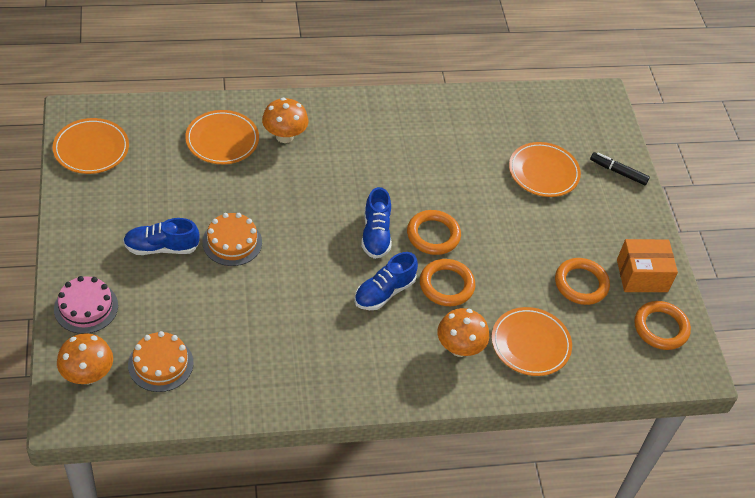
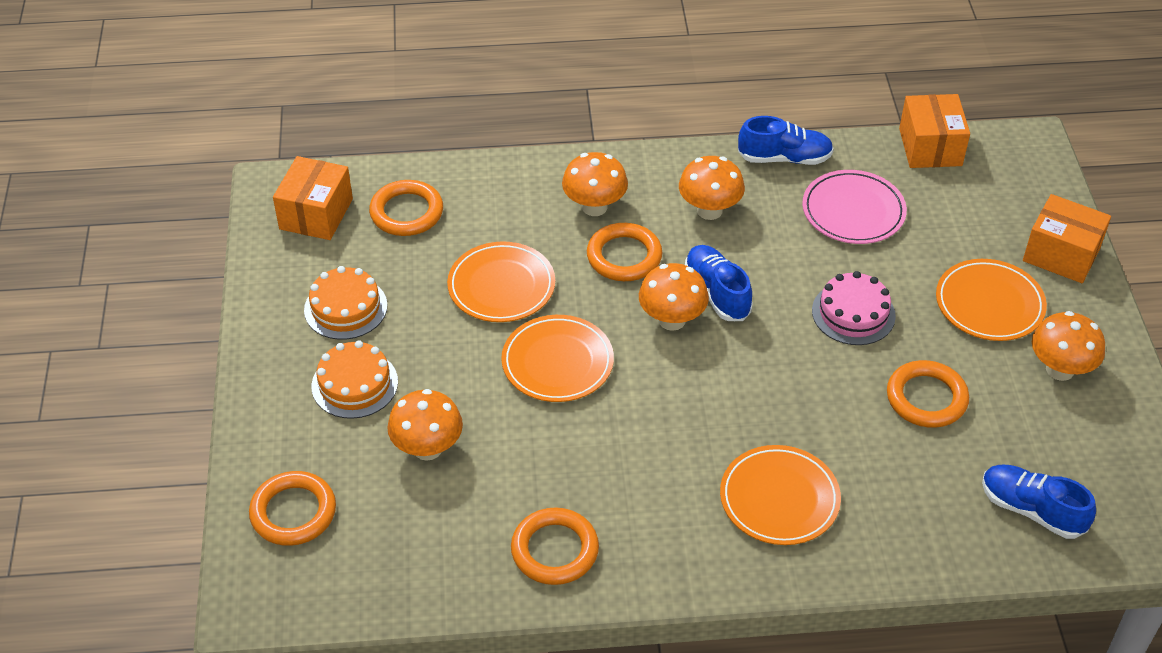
black marker: [590,152,650,185] = 1 -> none = 0
orange box: [617,239,678,292] = 1 -> [273,156,353,240] [899,94,970,168] [1023,194,1111,283] = 3
orange mushroom: [57,333,113,384] [262,98,308,143] [437,308,489,357] = 3 -> [387,389,463,461] [562,152,628,216] [639,263,709,331] [679,156,745,220] [1032,311,1105,381] = 5
orange ring: [407,210,461,255] [420,259,475,306] [555,258,610,305] [634,301,691,350] = 4 -> [249,471,336,546] [369,180,443,236] [511,507,599,585] [587,223,662,281] [887,360,969,428] = 5
pink plate: none = 0 -> [802,170,907,244] = 1

